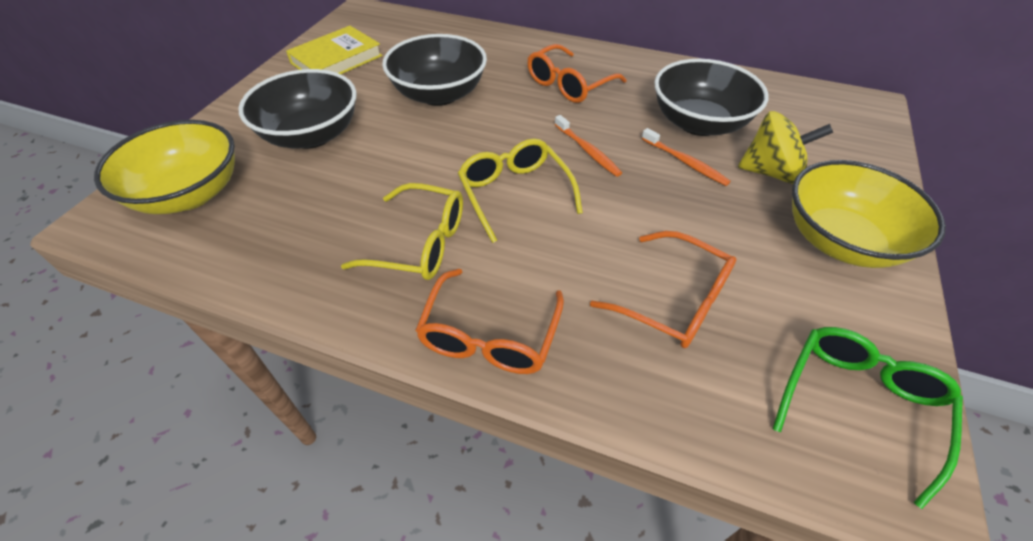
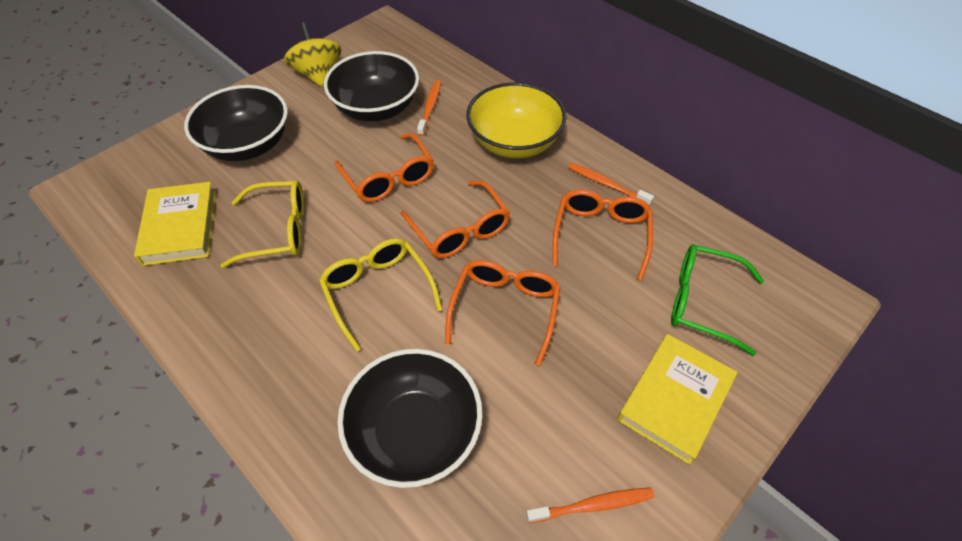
orange glasses: [415,269,564,374] [527,44,627,103] [590,231,737,348] = 3 -> [335,133,434,202] [401,181,510,258] [445,260,560,366] [552,189,653,280] = 4
orange toothbrush: [555,115,622,177] [642,128,731,186] = 2 -> [417,80,441,136] [526,488,654,523] [568,163,654,206] = 3
yellow book: [286,26,382,74] = 1 -> [134,182,216,266] [617,334,738,465] = 2
yellow bowl: [94,120,235,214] [792,160,946,268] = 2 -> [466,82,567,158] = 1

